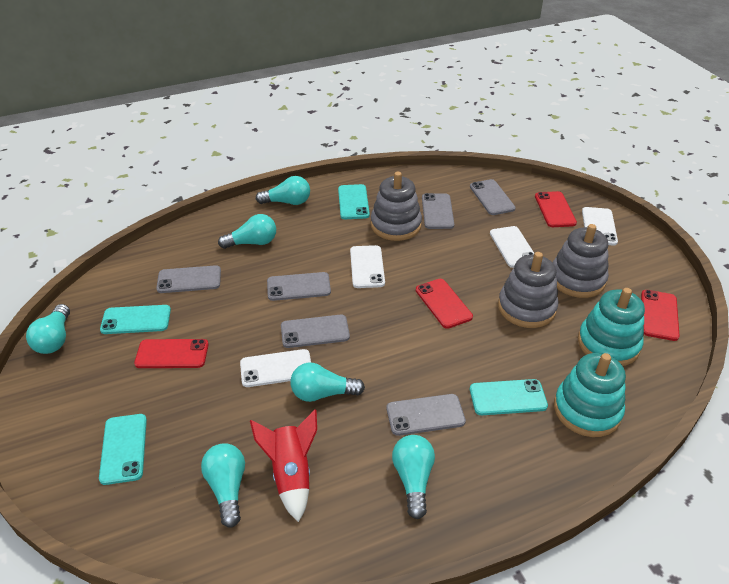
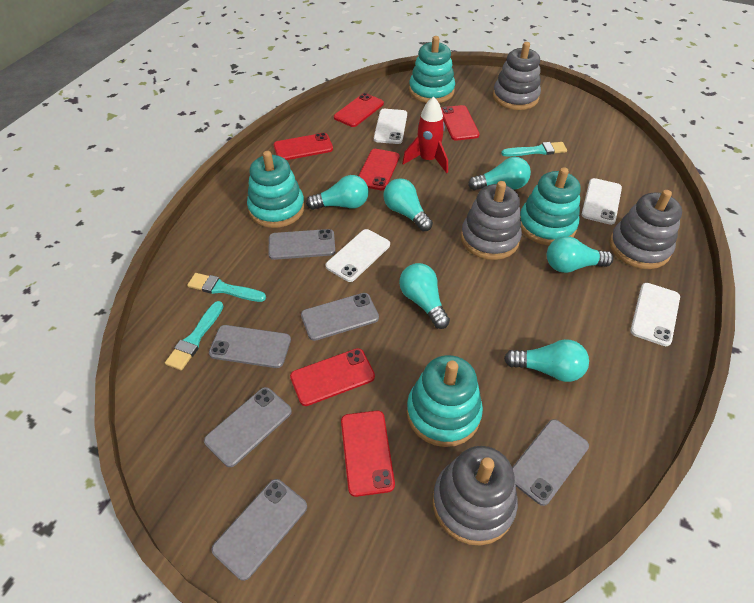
grey stacking toy: [371,172,422,241] [498,252,558,328] [552,224,609,298] = 3 -> [433,446,518,546] [461,181,522,260] [493,42,541,110] [610,190,682,269] = 4
red phone: [134,339,209,368] [416,279,473,329] [535,191,577,227] [641,290,680,341] = 4 -> [274,133,333,160] [290,348,375,406] [334,93,384,127] [341,411,395,497] [359,149,400,190] [441,105,480,141] = 6
turquoise brush: none = 0 -> [165,301,224,370] [187,273,266,302] [501,142,567,157] = 3
turquoise phone: [99,414,147,485] [100,305,171,334] [338,184,370,219] [470,379,548,415] = 4 -> none = 0
turquoise stacking toy: [554,353,626,437] [578,288,645,366] = 2 -> [247,151,305,228] [407,355,483,447] [409,36,455,103] [520,167,581,246] = 4

